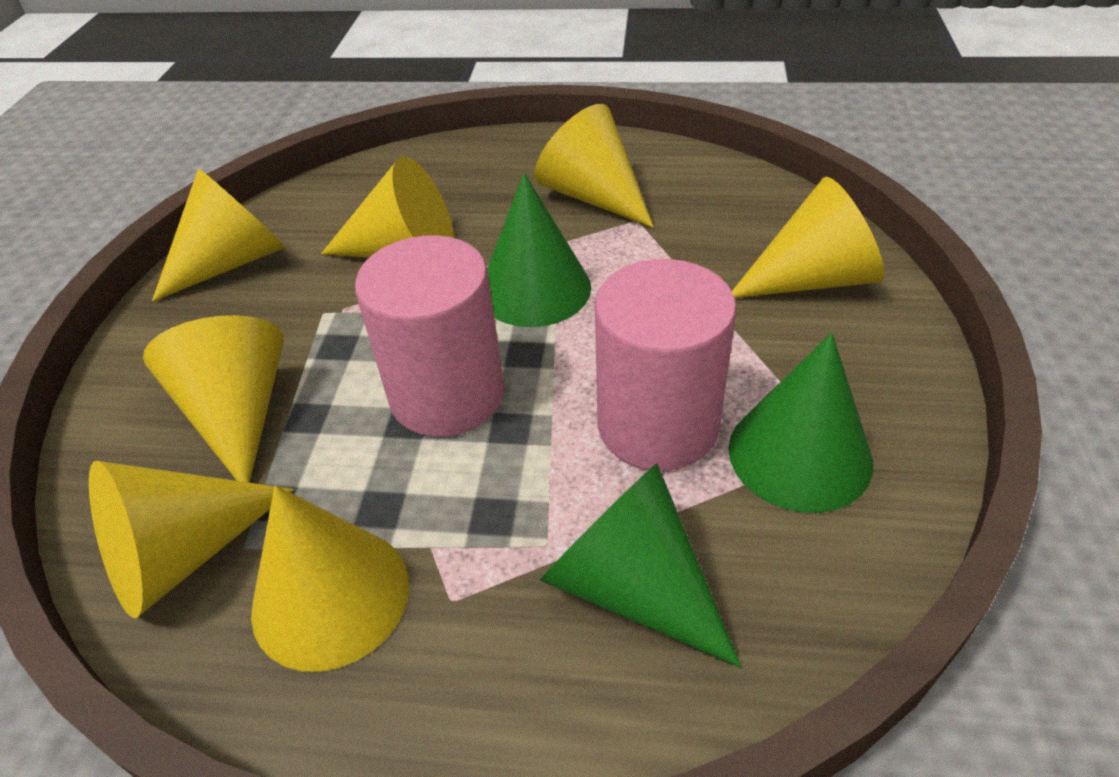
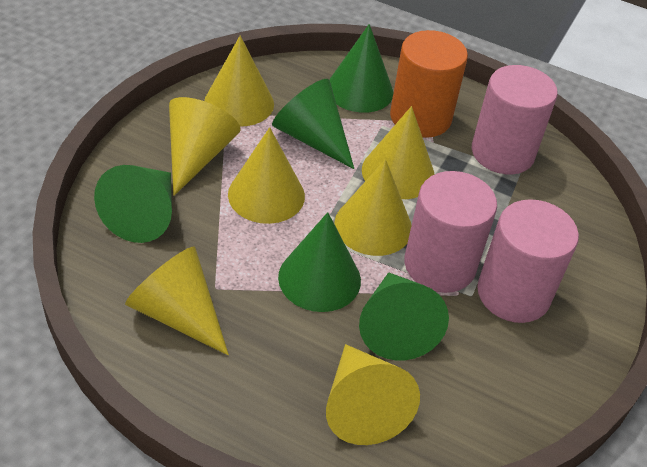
green cone: [487,173,591,327] [540,463,741,668] [729,333,873,513] = 3 -> [94,165,172,243] [272,79,354,169] [278,212,361,312] [329,24,393,113] [359,272,449,360] = 5
orange cylinder: none = 0 -> [390,30,468,138] = 1
pink cylinder: [355,235,504,437] [595,259,737,471] = 2 -> [404,171,497,293] [472,65,558,174] [477,199,579,323] = 3

